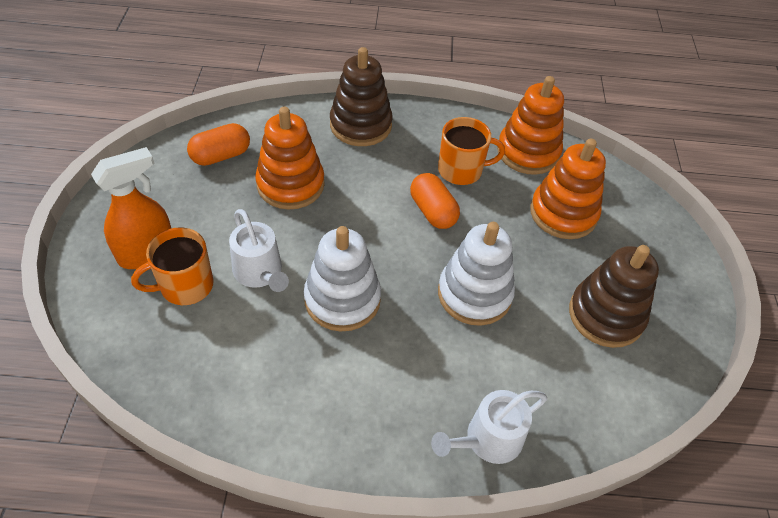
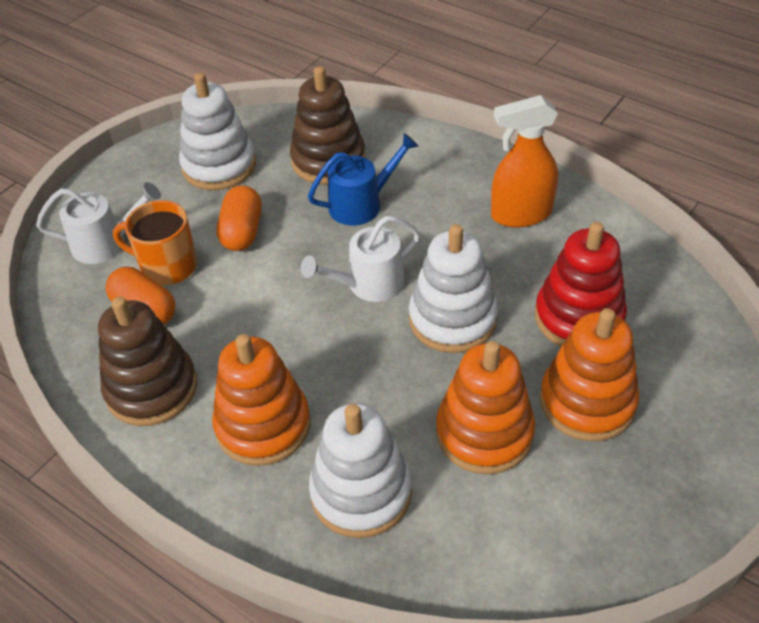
blue watering can: none = 0 -> [308,133,419,226] = 1
orange mug: [131,227,213,305] [438,117,505,185] = 2 -> [113,200,197,285] = 1
red stacking toy: none = 0 -> [535,222,627,347] = 1
white stacking toy: [304,226,381,331] [438,222,515,326] = 2 -> [179,73,256,190] [309,403,412,538] [409,224,498,353] = 3

